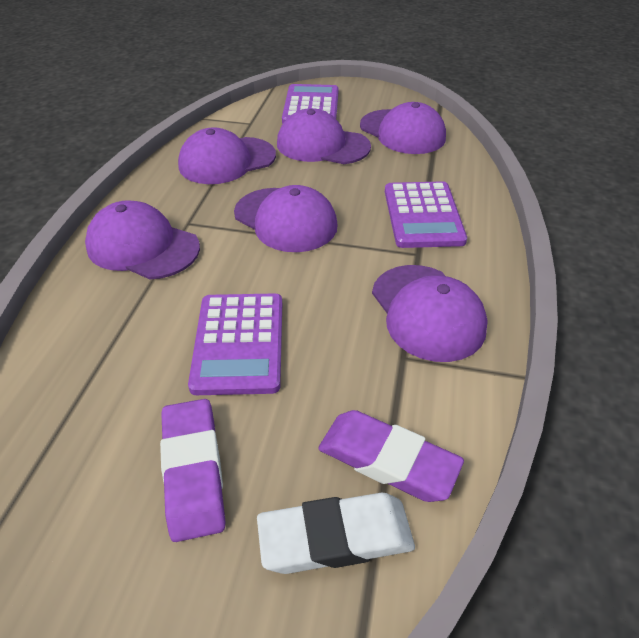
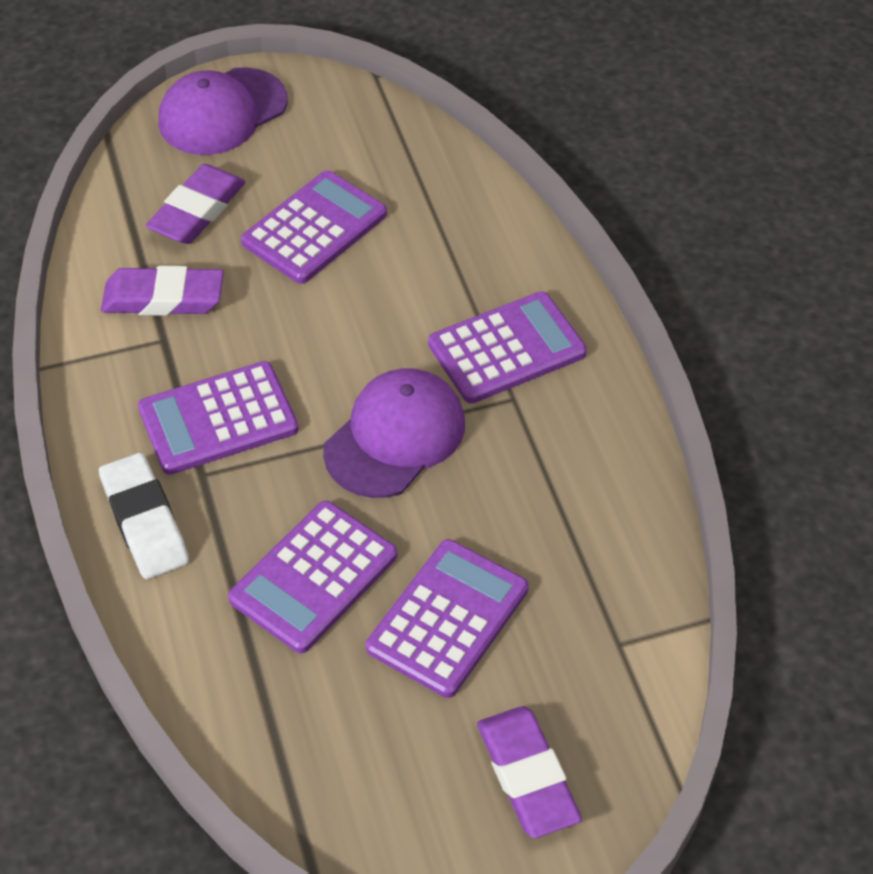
purple calculator: [188,293,282,395] [282,84,339,124] [385,181,467,248] = 3 -> [138,361,299,475] [228,501,397,653] [241,170,387,284] [366,539,529,698] [428,291,587,403] = 5
purple cap: [85,200,200,279] [178,127,276,184] [234,185,338,252] [277,108,371,164] [360,102,446,154] [372,265,488,362] = 6 -> [158,67,288,155] [323,368,465,498] = 2
purple eraser: [160,399,225,542] [318,410,464,502] = 2 -> [101,266,224,316] [146,164,246,244] [477,706,582,838] = 3

